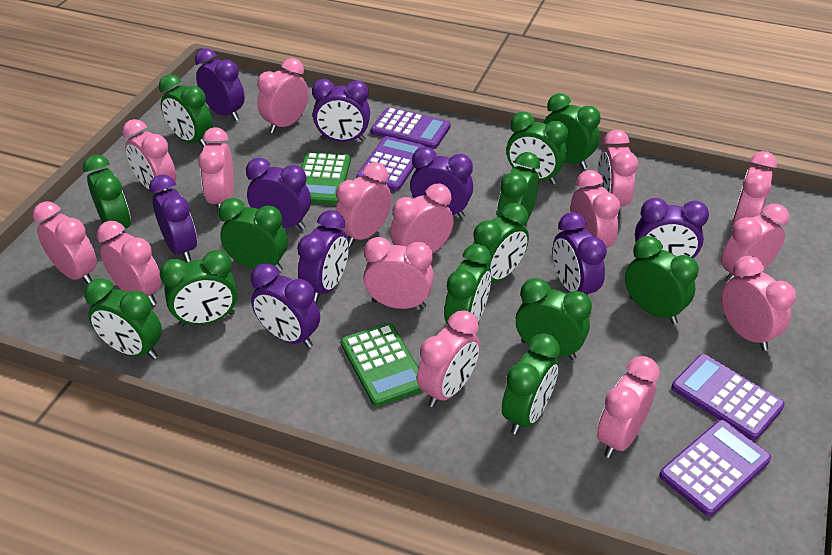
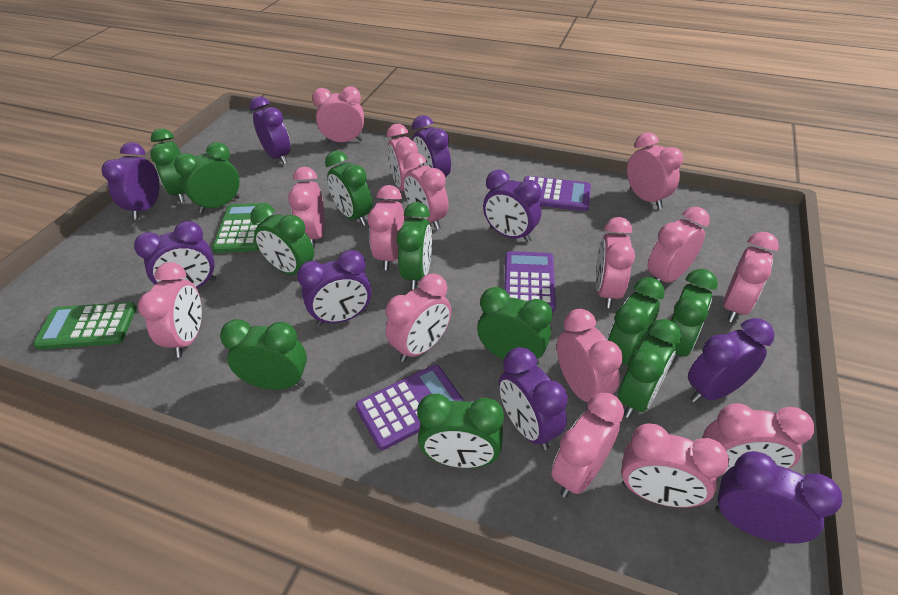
green clock: [83,155,131,234] [84,278,162,360] [159,74,213,148] [160,250,238,326] [219,198,288,272] [444,244,491,326] [473,203,529,282] [497,152,540,226] [502,333,560,435] [507,112,568,184] [516,278,592,360] [544,93,601,169] [625,236,699,324] = 13 -> [150,128,185,203] [174,142,240,213] [220,319,307,390] [250,204,314,274] [325,151,372,226] [396,202,432,290] [417,394,504,468] [477,287,553,365] [607,277,665,365] [618,319,681,418] [671,269,718,364] = 11
purple calculator: [356,136,425,191] [371,107,451,149] [659,420,771,516] [672,354,785,440] = 4 -> [356,365,464,450] [504,251,556,312] [524,176,591,211] = 3

